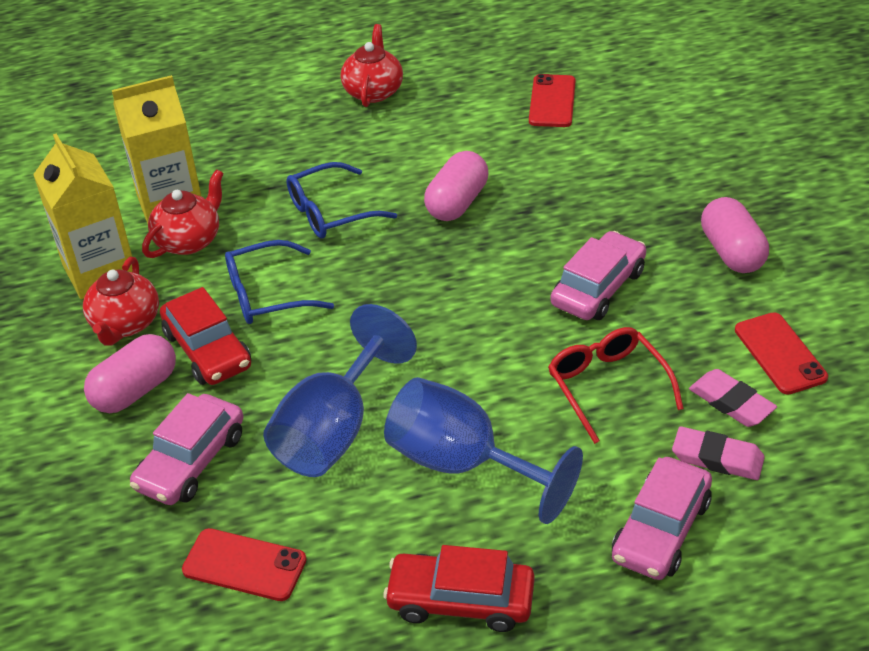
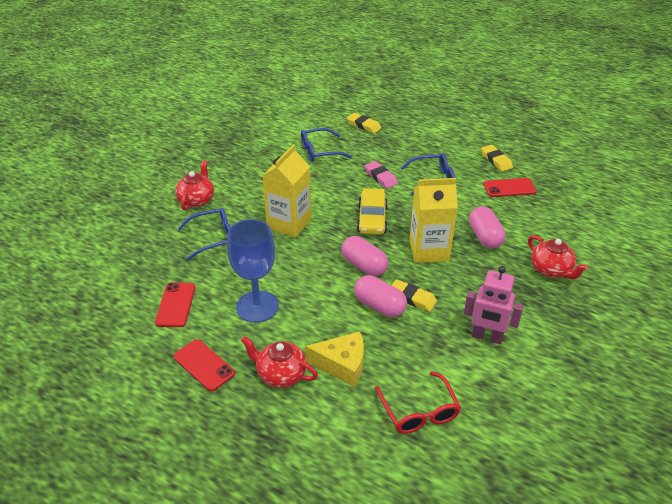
blue glasses: [225,240,334,324] [286,162,397,238] = 2 -> [177,208,230,260] [301,128,352,162] [401,153,455,195] = 3
blue goblet: [263,304,417,477] [384,377,583,524] = 2 -> [227,219,279,323] = 1
pink car: [130,393,243,505] [551,231,646,320] [612,457,712,580] = 3 -> none = 0
pink eraser: [672,426,765,480] [689,369,777,427] = 2 -> [365,161,398,189] = 1
pink robot: none = 0 -> [464,266,523,344] = 1
red car: [160,287,251,385] [383,545,535,632] = 2 -> none = 0
yellow car: none = 0 -> [357,188,388,235] = 1
yellow cheese: none = 0 -> [305,332,364,387] = 1
yellow eraser: none = 0 -> [347,113,381,133] [392,279,437,312] [481,145,513,171] = 3

